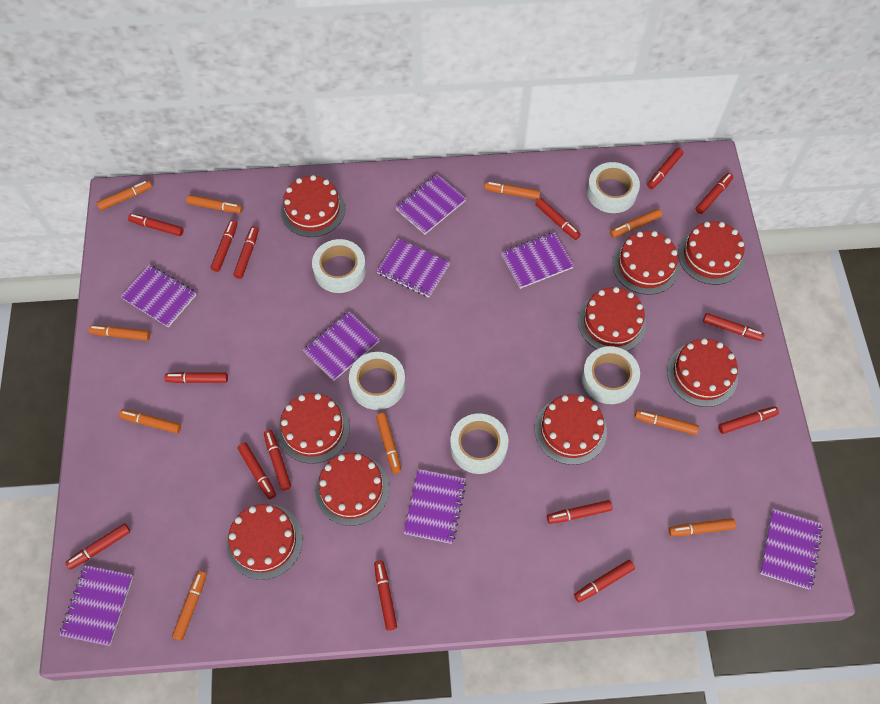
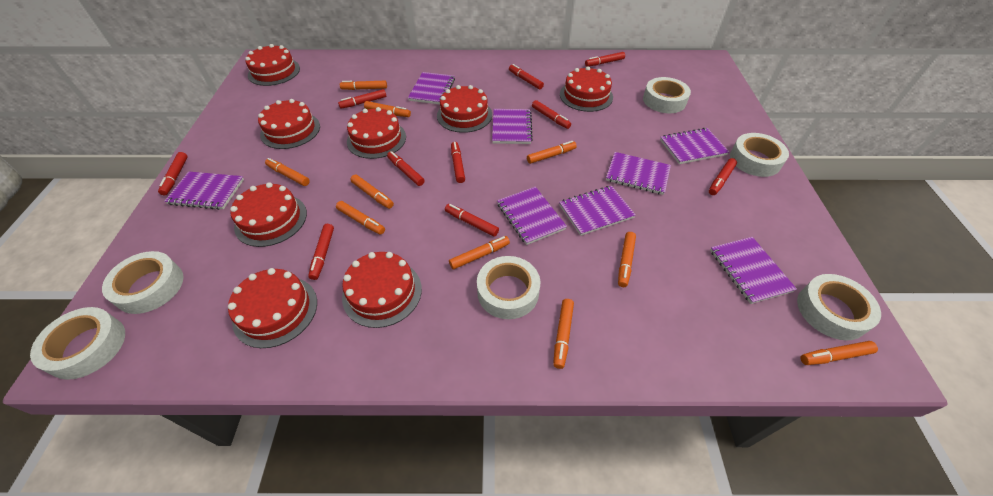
red cake: [227,504,303,580] [278,393,350,464] [281,175,345,237] [315,453,389,526] [535,394,607,465] [578,287,646,351] [612,231,679,295] [667,338,738,407] [678,221,745,285] = 9 -> [228,268,317,348] [230,182,307,247] [245,44,300,86] [258,99,320,149] [342,252,422,328] [347,107,406,159] [437,85,492,133] [560,66,613,112] = 8
red marker: [65,523,130,570] [128,214,184,236] [165,372,228,383] [211,220,237,272] [233,226,259,279] [238,443,276,499] [264,430,291,490] [374,561,397,630] [535,198,581,240] [547,500,612,524] [574,560,635,602] [647,148,684,189] [696,173,733,214] [703,313,764,341] [718,406,779,434] = 15 -> [158,152,188,195] [308,224,334,280] [338,89,386,109] [387,151,425,186] [445,204,499,237] [451,142,465,183] [509,64,544,89] [532,100,571,129] [585,52,625,67] [709,158,737,195] = 10
white tape: [312,239,366,293] [349,352,406,410] [450,413,508,474] [582,346,640,404] [587,162,640,213] = 5 -> [30,307,125,380] [102,251,183,314] [477,256,540,319] [643,77,691,113] [730,133,789,177] [797,274,881,340] = 6

